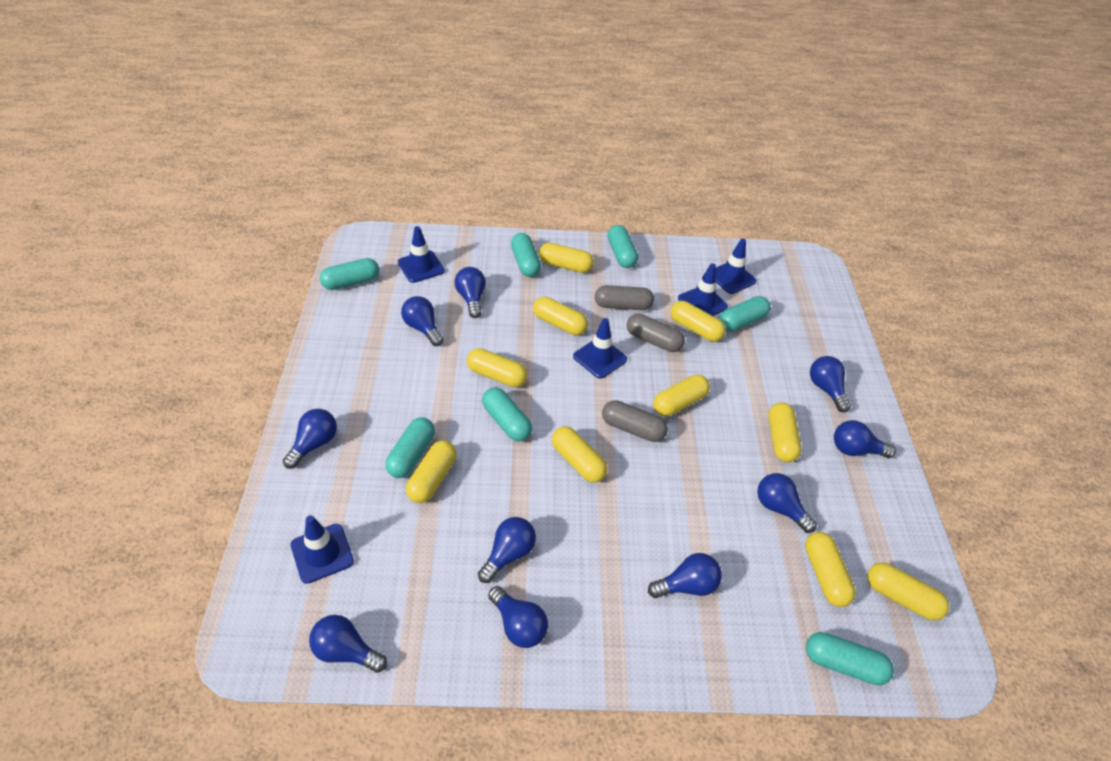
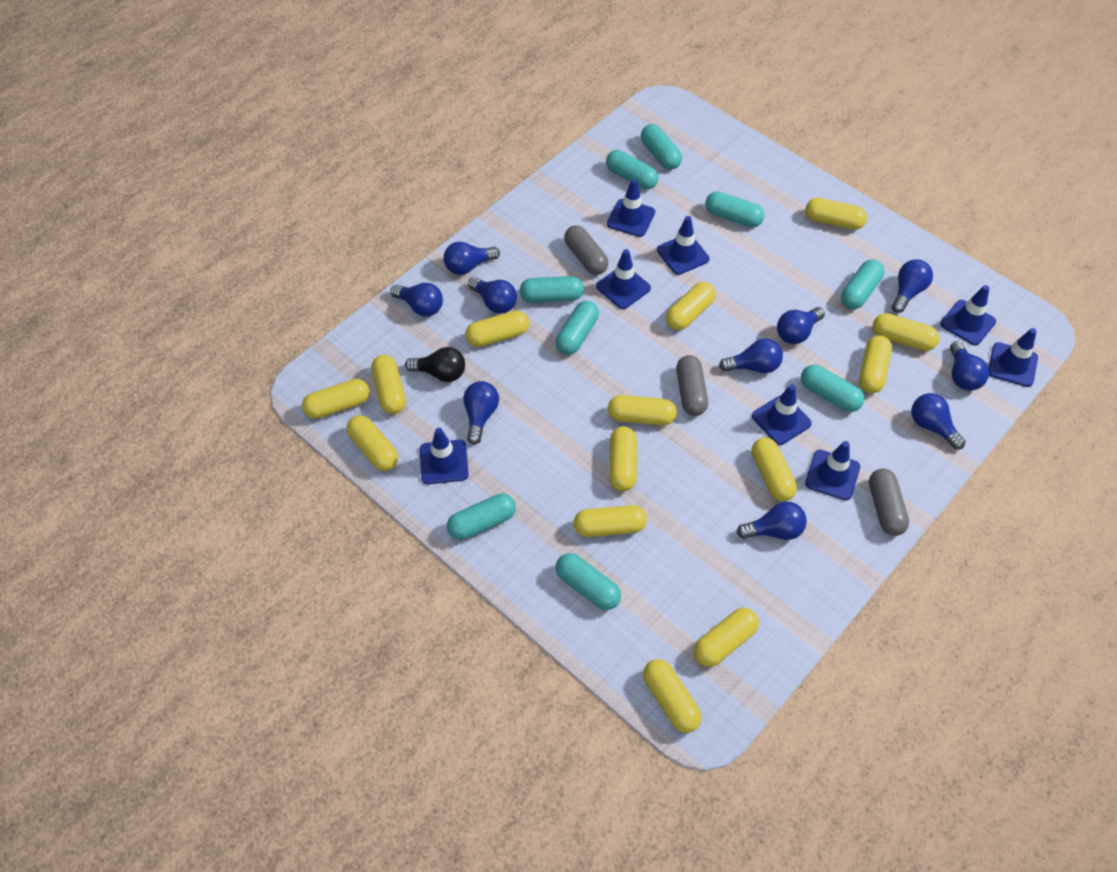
black light bulb: none = 0 -> [405,347,465,382] = 1
blue traffic cone: [291,515,354,584] [398,226,445,283] [573,318,627,379] [678,263,728,316] [716,239,757,294] = 5 -> [420,428,469,484] [596,249,651,309] [607,179,655,237] [657,216,709,275] [752,384,812,445] [805,441,860,500] [940,285,996,345] [988,328,1038,387] = 8
turquoise capsule: [320,258,379,290] [385,418,435,478] [482,387,532,441] [511,233,541,277] [607,225,638,268] [719,296,770,331] [806,632,894,686] = 7 -> [447,493,516,540] [520,276,584,303] [555,553,621,610] [556,301,599,355] [606,150,658,190] [641,124,682,170] [705,191,764,227] [801,365,864,412] [841,259,884,309] = 9
yellow capsule: [406,440,457,503] [467,348,528,387] [533,296,588,335] [539,243,594,273] [552,426,608,483] [653,375,710,416] [670,301,726,342] [768,402,802,462] [805,532,856,607] [867,563,949,620] = 10 -> [302,379,370,419] [347,415,398,471] [371,355,406,414] [465,311,529,347] [574,505,647,537] [608,395,677,425] [609,426,637,491] [643,659,701,733] [666,282,716,330] [694,608,759,667] [752,437,797,501] [805,198,867,230] [859,335,892,393] [873,313,940,351] = 14

